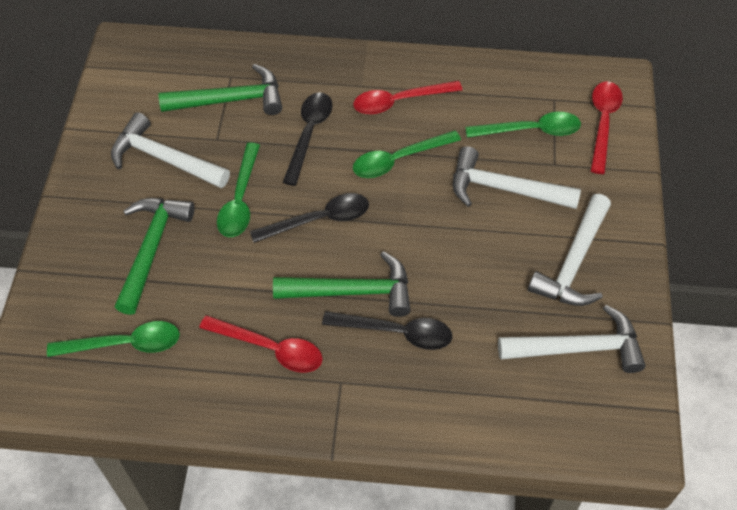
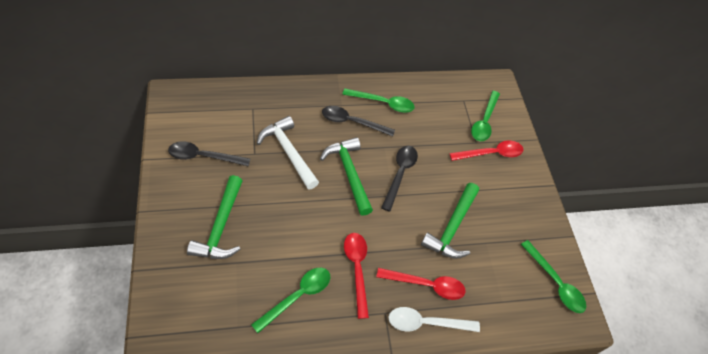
white hammer: [111,112,230,188] [453,147,581,209] [498,305,646,373] [528,194,611,306] = 4 -> [257,116,319,189] = 1
white spoon: none = 0 -> [388,307,480,332] = 1

